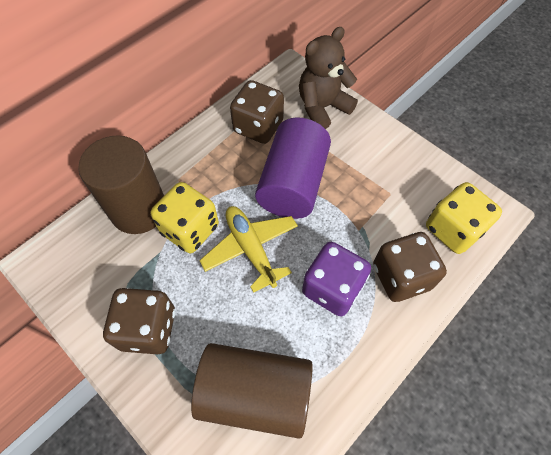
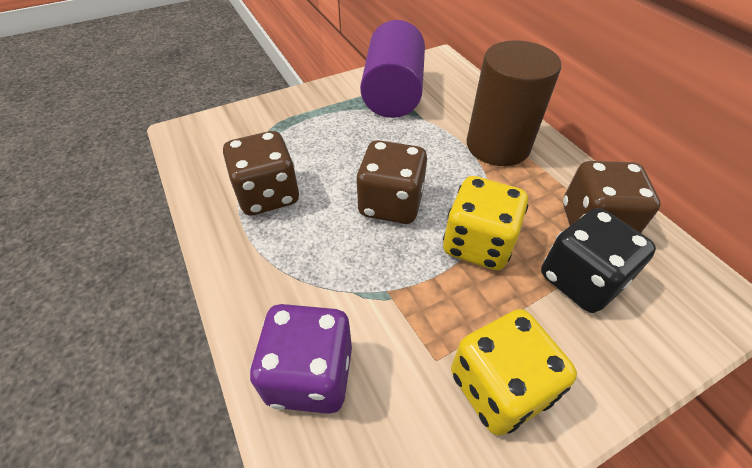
black dice: none = 0 -> [541,208,656,313] = 1
brown cylinder: [78,135,164,234] [191,343,313,439] = 2 -> [466,40,561,166] = 1
brown teddy bear: [299,27,358,129] = 1 -> none = 0
yellow plane: [199,206,298,293] = 1 -> none = 0

